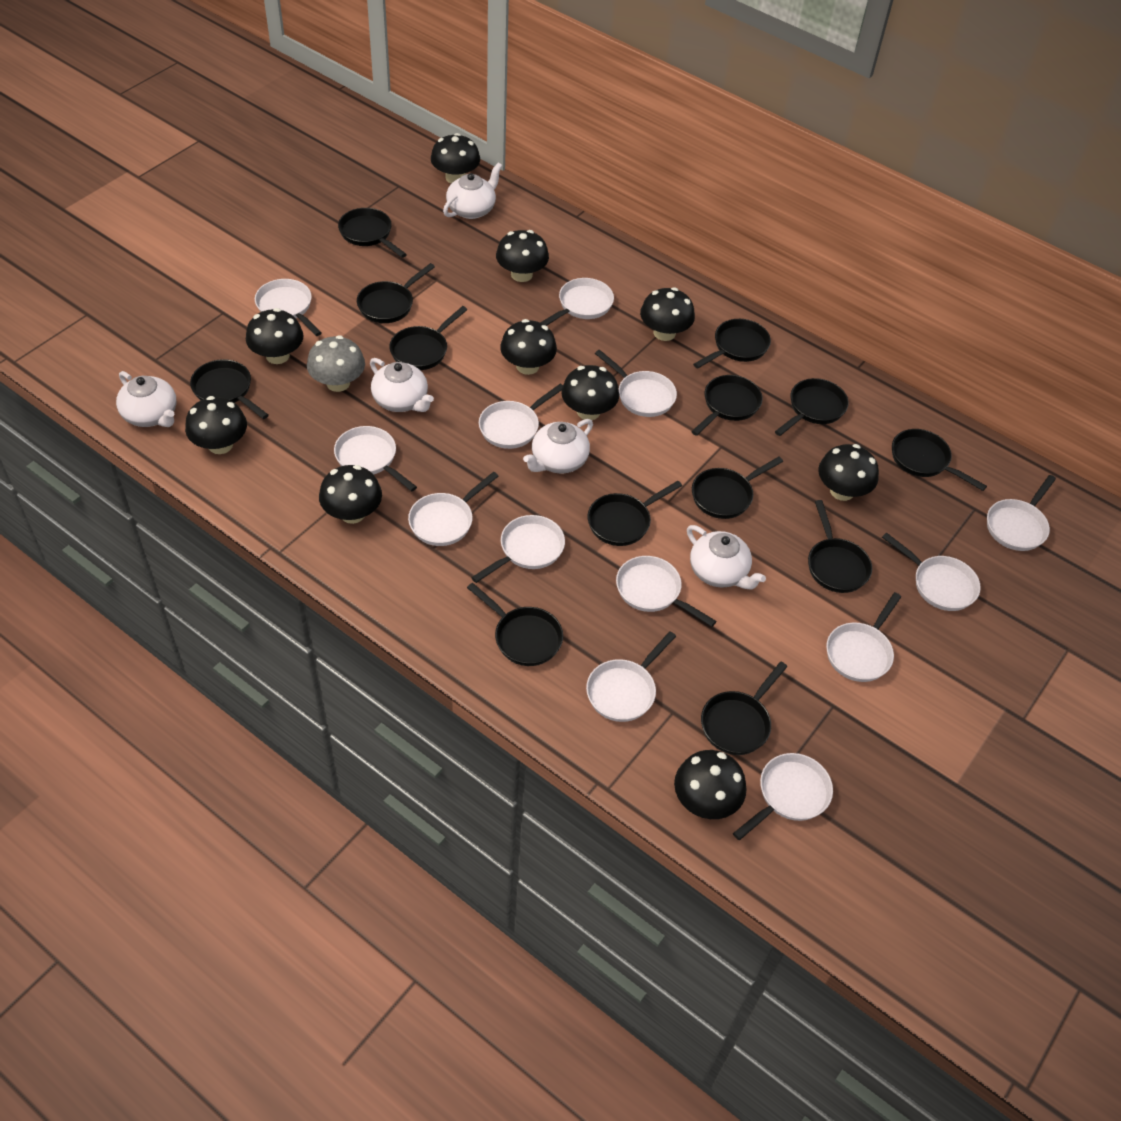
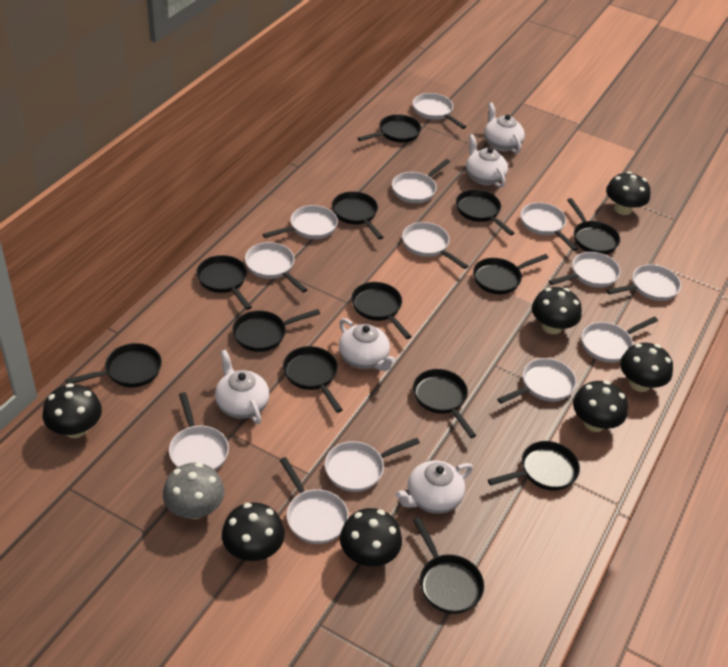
black mushroom: [185,396,247,454] [246,308,304,364] [319,465,382,524] [431,133,480,184] [496,230,549,282] [500,319,557,375] [561,365,619,420] [640,287,695,341] [674,750,746,819] [818,444,879,501] = 10 -> [43,383,102,438] [222,503,285,561] [340,508,402,567] [532,287,582,334] [573,381,628,432] [606,171,650,215] [620,343,673,392] = 7

